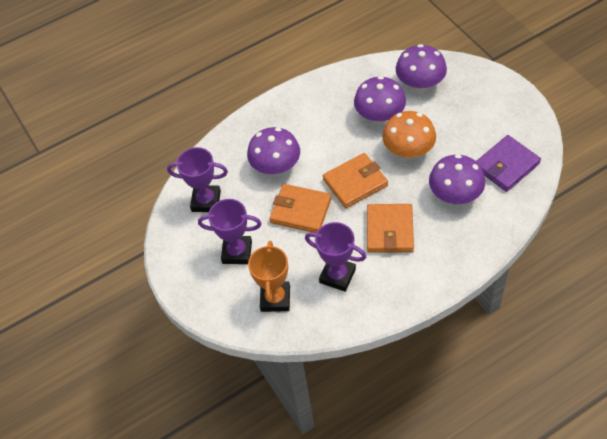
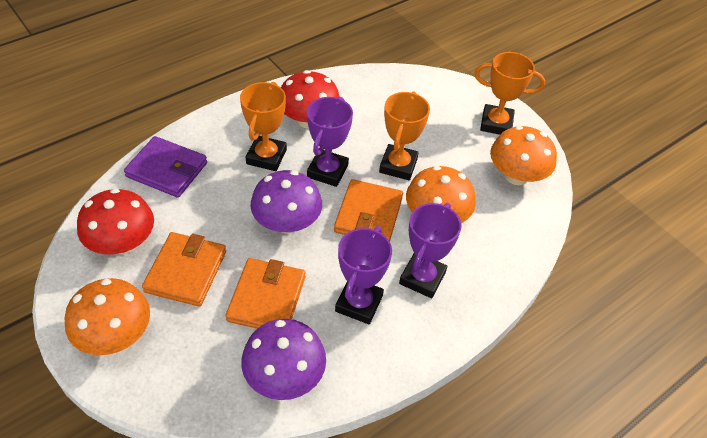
orange mushroom: [382,111,436,159] = 1 -> [64,278,150,355] [406,166,476,223] [490,126,557,185] = 3
orange trophy: [248,241,290,312] = 1 -> [240,82,287,171] [379,91,430,180] [475,52,545,135] = 3
purple mushroom: [247,127,300,175] [354,76,406,123] [396,44,447,91] [429,154,485,204] = 4 -> [241,319,326,400] [250,170,322,234] = 2
red mushroom: none = 0 -> [77,188,154,255] [281,70,340,129] = 2

